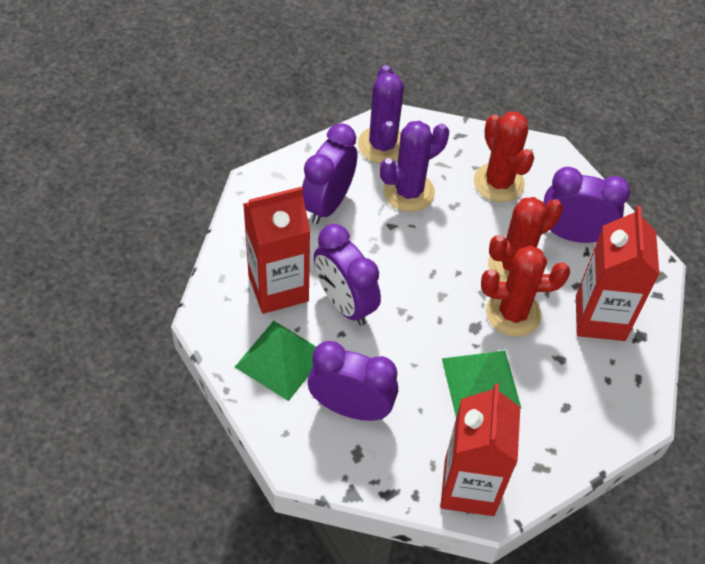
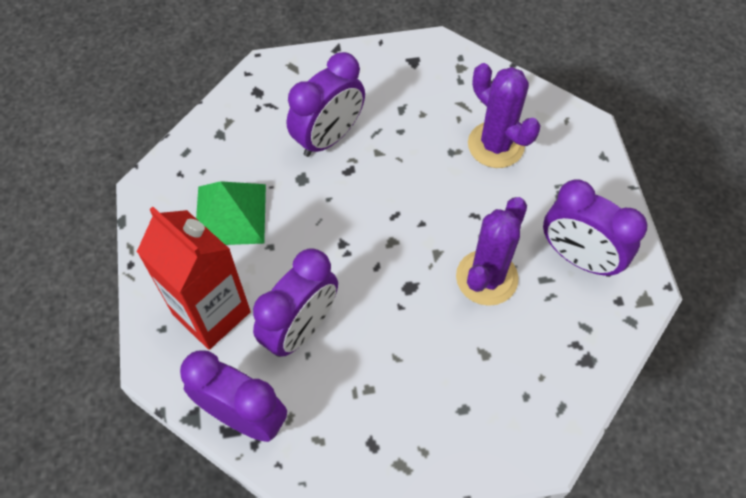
green pyramid: [235,321,316,401] [442,350,521,417] = 2 -> [196,181,266,245] = 1
red cactus: [474,112,534,202] [481,245,570,337] [488,197,563,282] = 3 -> none = 0
red carton: [243,187,310,314] [440,383,520,516] [576,206,659,341] = 3 -> [137,207,251,350] = 1

